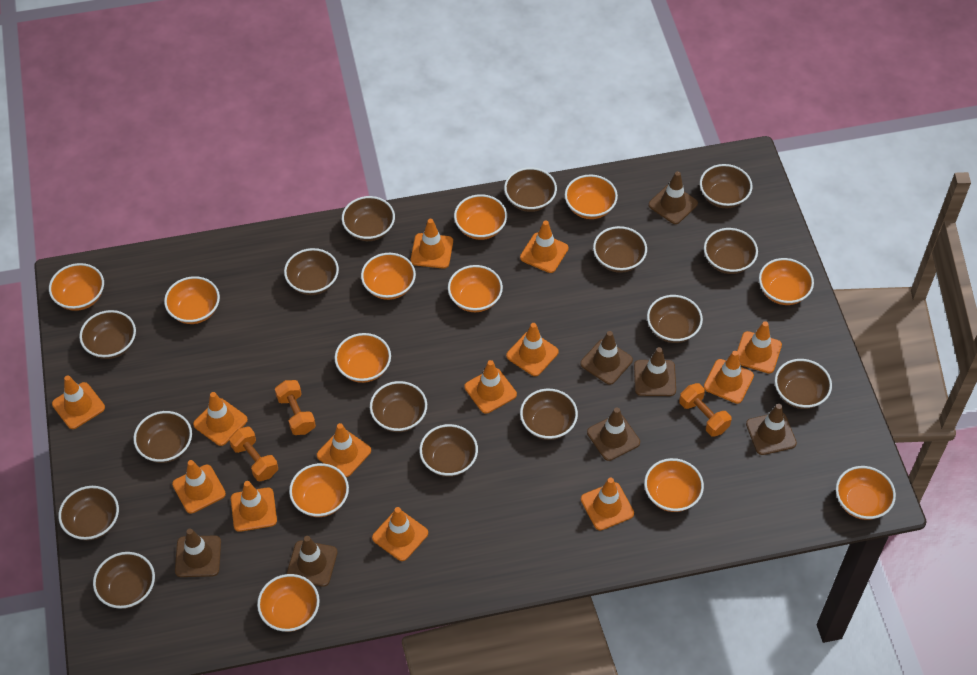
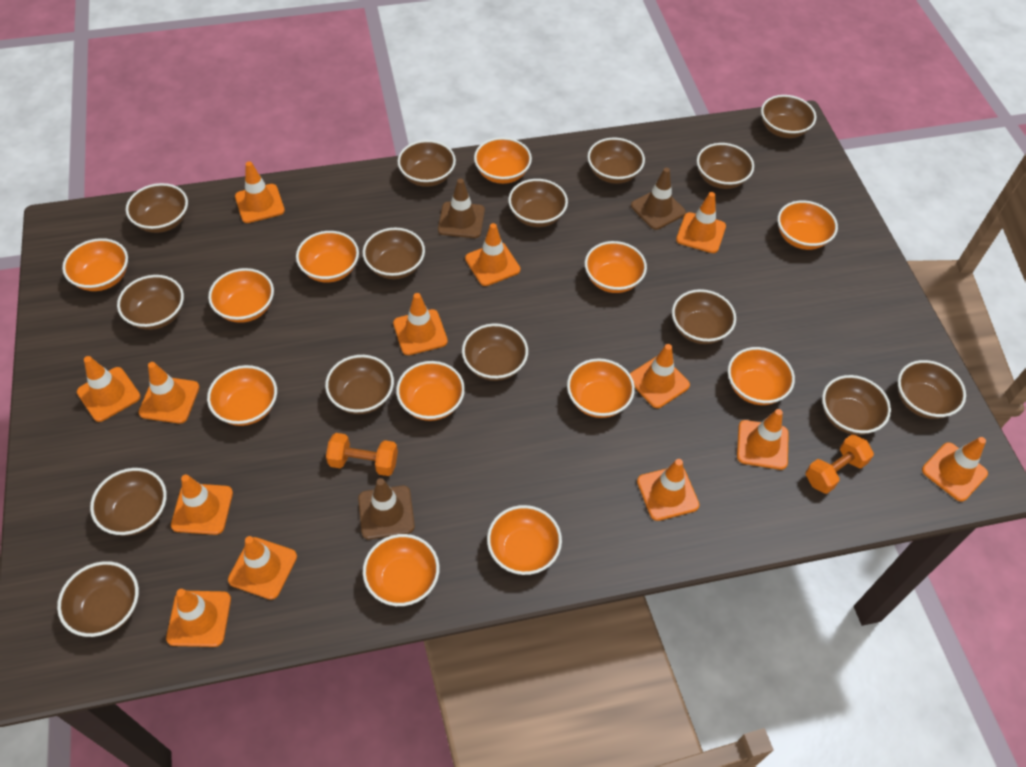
brown traffic cone: [175,529,221,577] [287,536,338,587] [580,331,633,385] [587,407,640,461] [634,347,676,396] [648,171,698,224] [746,404,797,455] = 7 -> [358,478,415,539] [438,178,485,238] [631,168,686,230] = 3
orange dumbbell: [229,427,278,481] [275,380,316,435] [679,383,732,437] = 3 -> [326,433,398,476] [805,434,874,494] = 2

